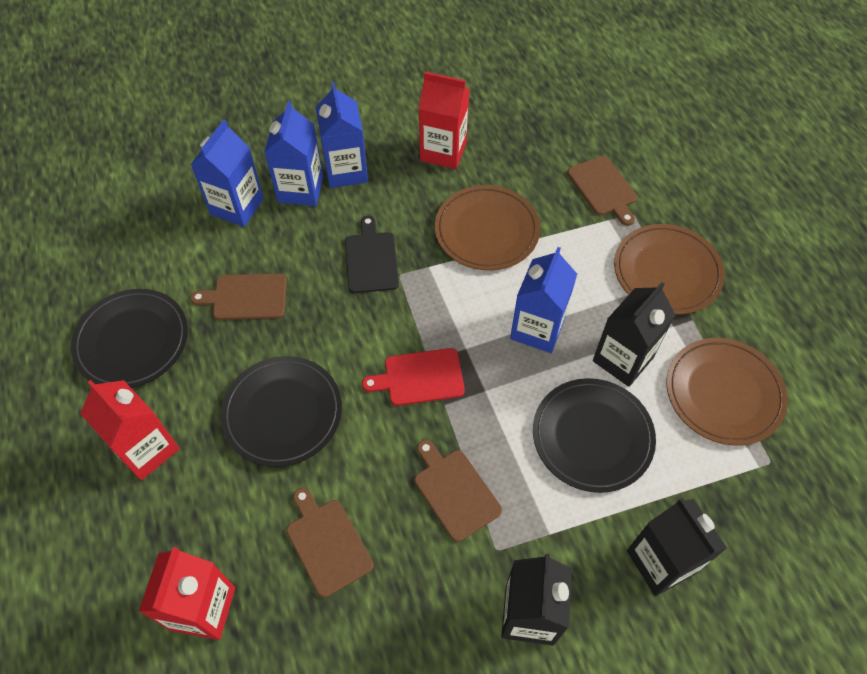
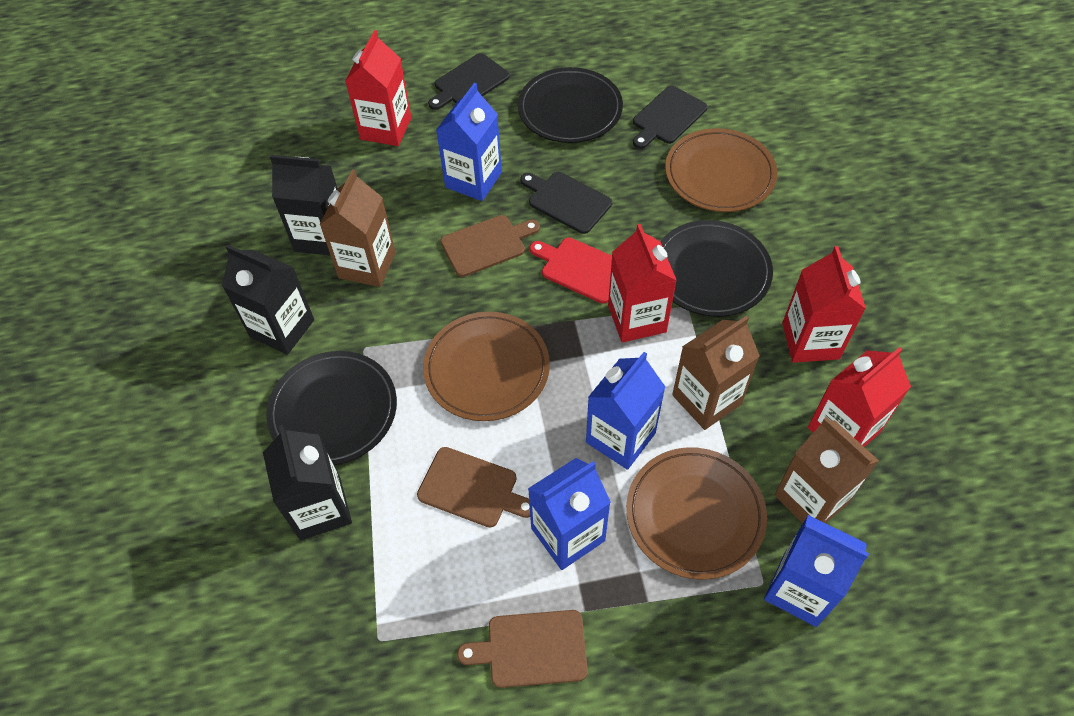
black cutting board: [345,216,399,293] = 1 -> [428,53,510,110] [520,172,612,234] [633,86,707,149] = 3
brown carton: none = 0 -> [319,169,396,287] [672,316,760,430] [774,417,879,523] = 3
brown cutting board: [190,273,287,320] [286,488,374,598] [414,440,502,542] [567,156,637,226] = 4 -> [417,447,530,528] [440,215,540,277] [457,610,588,688] = 3
red carton: [80,380,180,480] [138,547,235,640] [419,72,470,169] = 3 -> [345,30,411,146] [608,224,677,342] [782,246,866,363] [808,347,911,447] = 4

